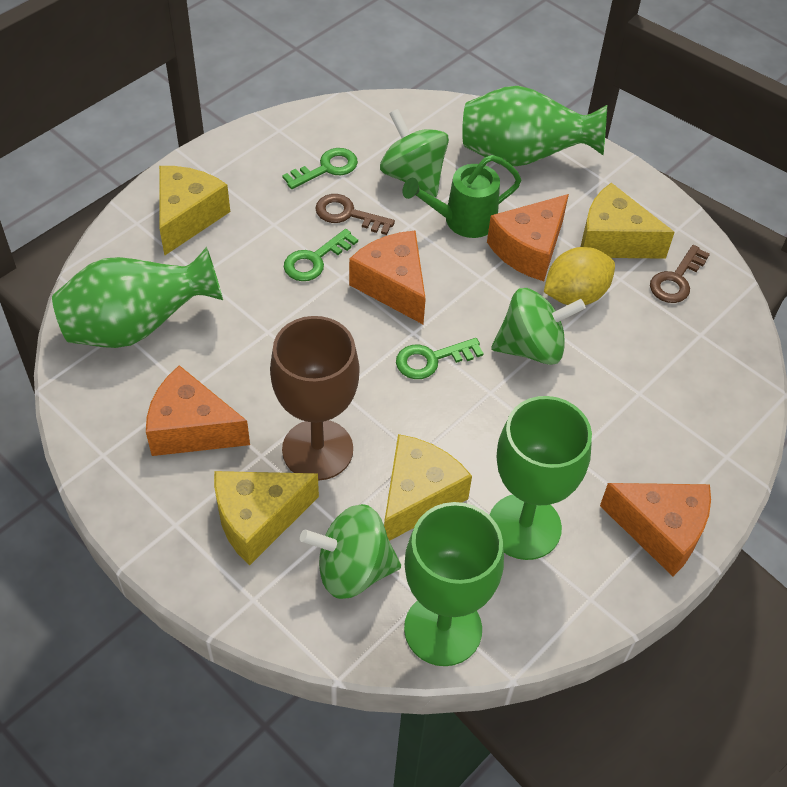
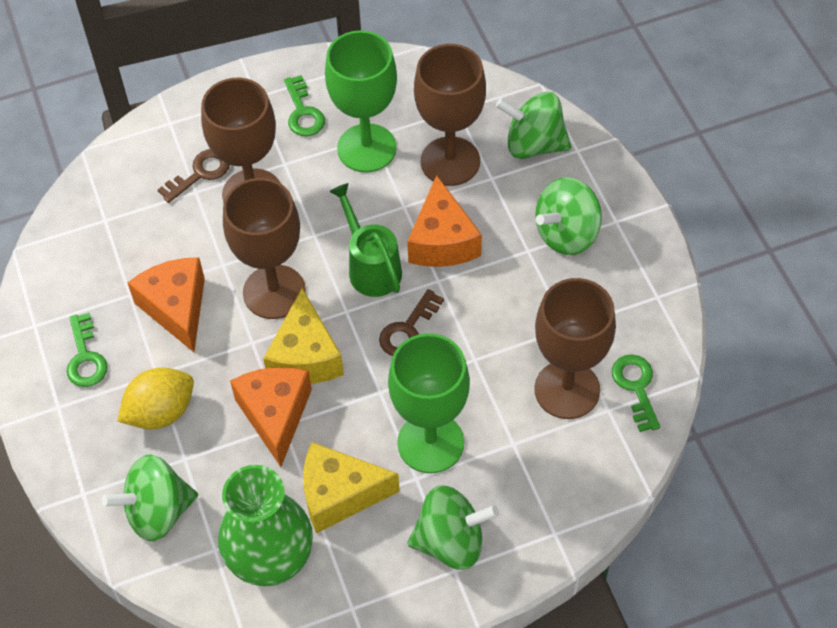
brown goblet: [270,316,359,481] = 1 -> [201,78,280,203] [223,178,306,319] [414,44,486,186] [534,278,616,419] = 4
green spinning top: [300,504,401,599] [380,109,449,197] [491,288,586,365] = 3 -> [102,454,198,541] [407,485,499,570] [496,92,572,159] [535,177,602,255] = 4
green vase: [52,247,223,348] [462,86,607,167] = 2 -> [218,465,313,586] = 1
orange cheese: [146,365,250,456] [349,231,426,324] [487,194,569,281] [600,483,711,576] = 4 -> [128,257,205,352] [230,367,312,467] [407,175,482,267] = 3
yellow cheese: [159,166,230,256] [214,471,319,565] [384,434,472,541] [581,183,675,259] = 4 -> [263,288,344,384] [303,442,400,534] = 2

